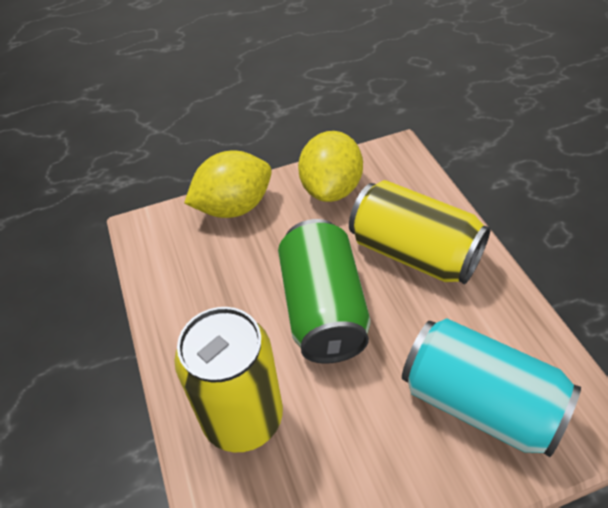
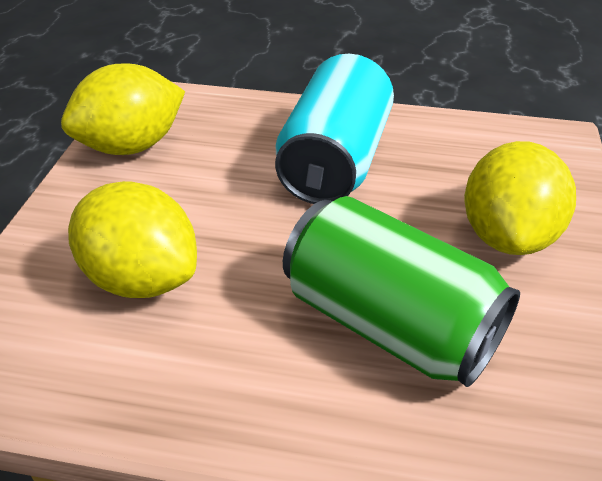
yellow can: [175,307,283,452] [349,180,491,284] = 2 -> none = 0
yellow lemon: [184,150,272,218] [298,131,363,202] = 2 -> [61,63,185,155] [68,181,197,298] [464,141,576,255] = 3

